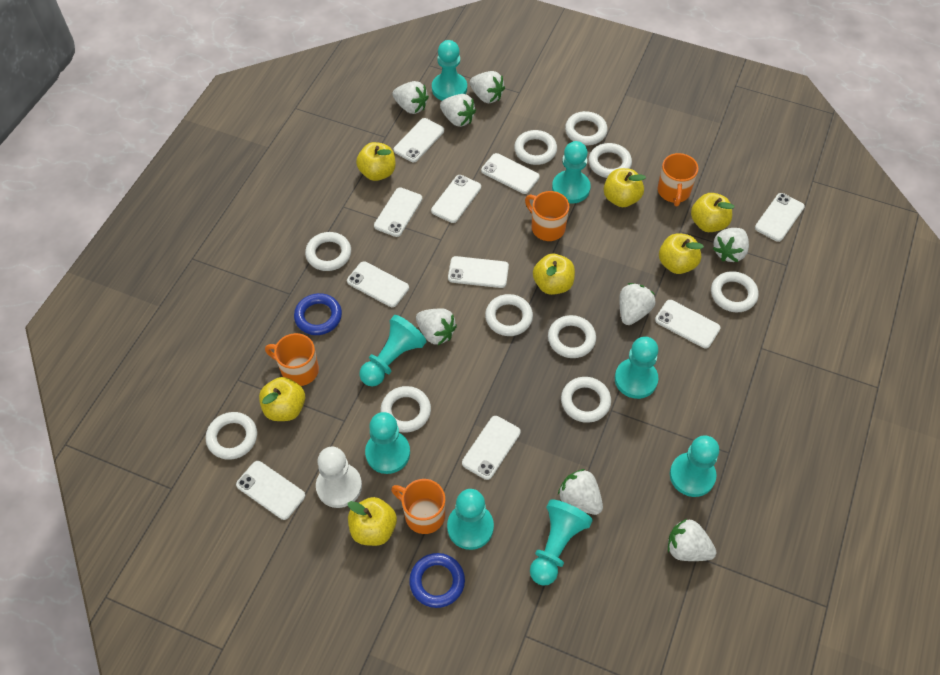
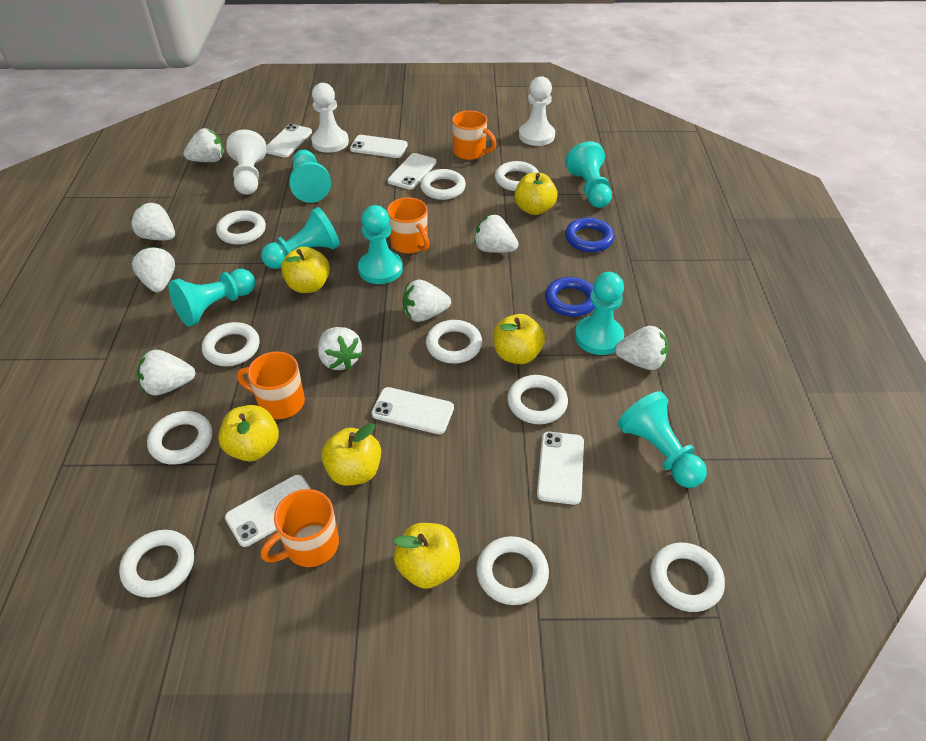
turquoise pawn: [359,315,427,387] [365,412,410,474] [432,40,467,101] [447,489,494,550] [530,499,593,586] [552,141,591,204] [615,337,658,399] [670,435,719,497] = 8 -> [169,269,255,327] [261,207,340,269] [289,150,331,203] [358,205,403,284] [565,141,612,208] [575,272,624,355] [618,391,707,488] = 7
white pawn: [316,447,362,508] = 1 -> [226,130,266,195] [311,83,349,153] [519,76,555,146] = 3
white phone: [236,461,305,520] [347,261,409,307] [374,187,422,237] [394,118,444,162] [431,175,481,223] [448,256,509,288] [462,416,521,480] [481,153,540,194] [655,300,720,348] [755,193,805,242] = 10 -> [225,475,311,547] [266,124,312,157] [350,135,408,158] [371,387,454,434] [388,153,437,190] [537,432,584,505] = 6
yellow apple: [259,377,305,421] [348,497,397,546] [356,142,396,181] [533,254,575,295] [604,168,646,207] [659,233,704,274] [691,193,734,232] = 7 -> [218,405,279,461] [281,247,330,293] [321,423,381,486] [393,523,460,589] [493,314,545,364] [514,173,557,215] = 6

